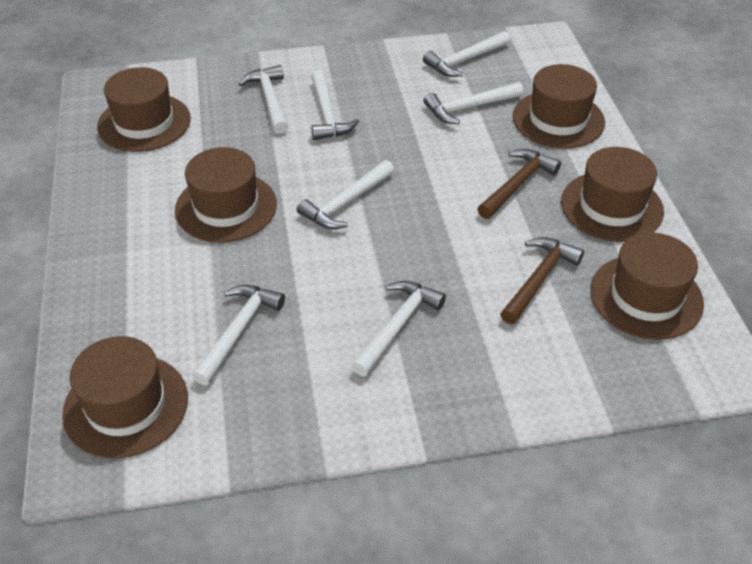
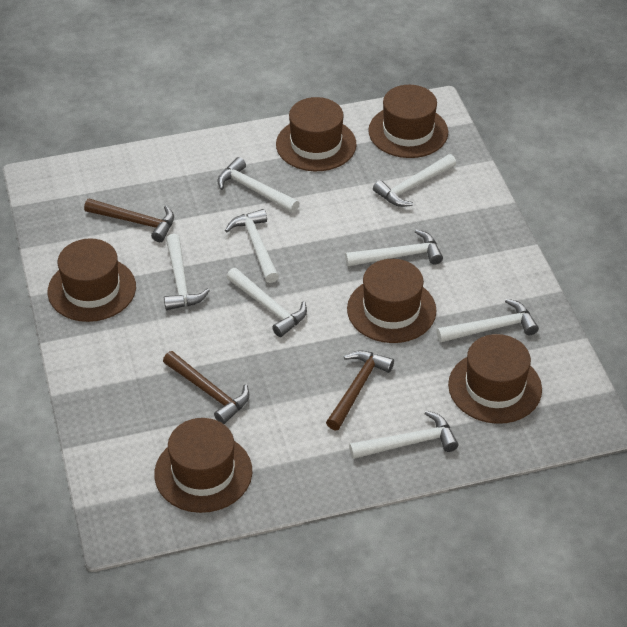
brown hammer: [478,149,561,219] [500,237,584,324] = 2 -> [84,199,174,242] [163,351,250,424] [326,351,394,430] = 3
white hammer: [192,285,285,386] [239,65,288,134] [297,160,394,229] [311,70,359,140] [351,281,446,376] [423,31,510,77] [424,82,523,124] = 7 -> [164,234,210,310] [217,157,299,213] [225,209,279,283] [227,268,307,337] [345,229,443,266] [349,411,458,459] [373,154,456,207] [436,299,539,343] = 8

